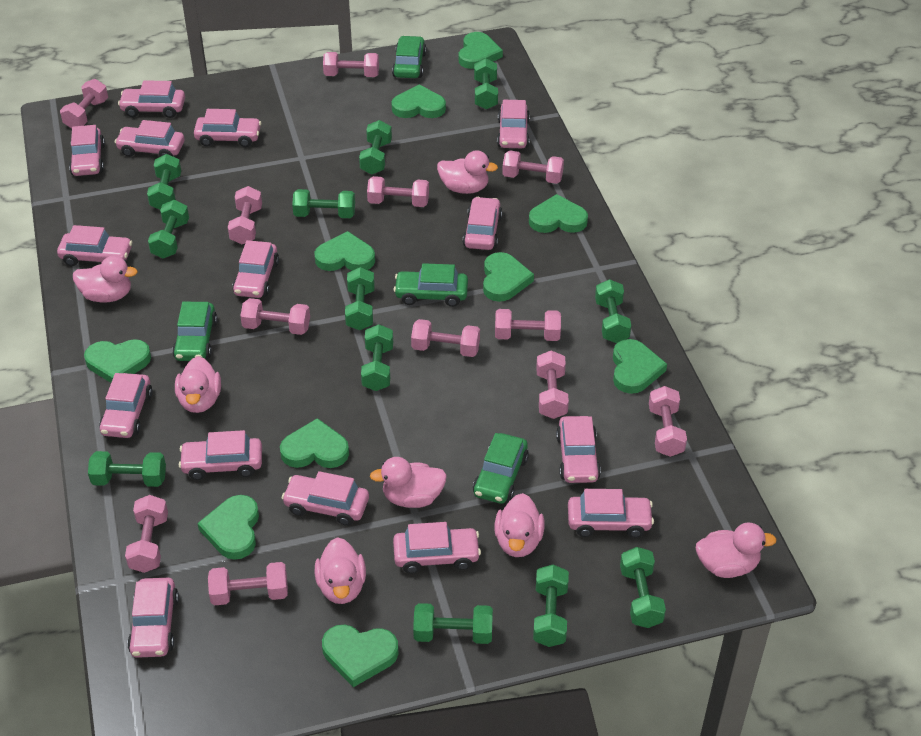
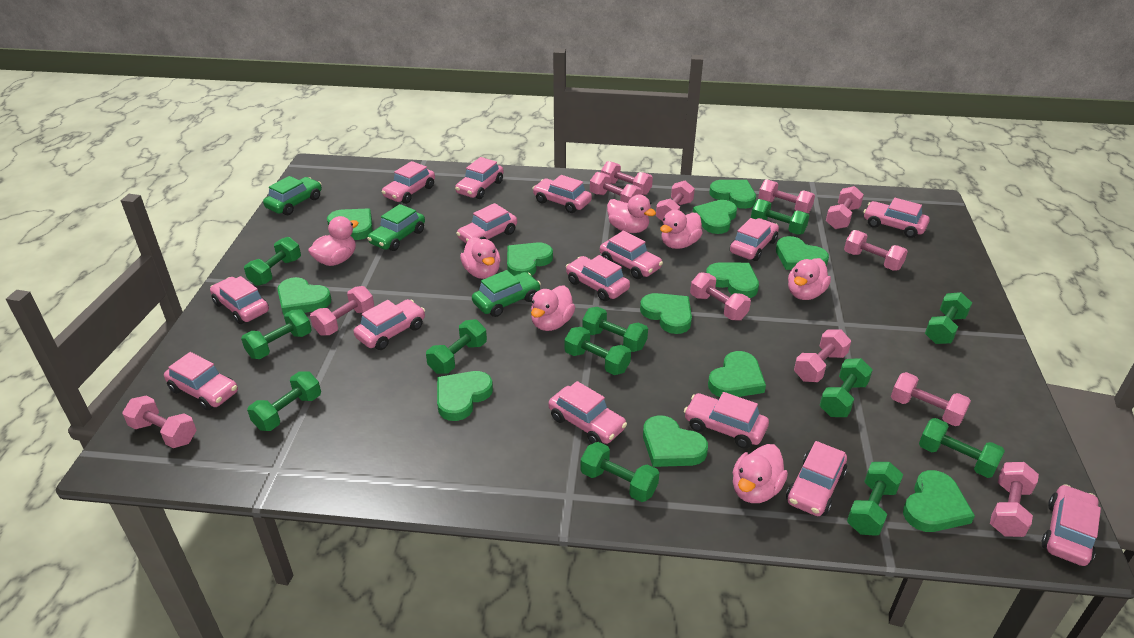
green car: [172,302,218,361] [392,36,426,78] [393,263,468,307] [473,433,529,504] = 4 -> [263,176,322,215] [367,204,425,251] [472,270,541,317] = 3
green heart: [84,339,151,383] [197,495,259,560] [280,418,349,468] [314,231,375,271] [322,625,399,687] [391,84,446,118] [459,32,503,69] [483,252,534,302] [529,194,588,233] [613,339,667,394] = 10 -> [277,277,331,316] [327,208,373,240] [437,371,493,421] [507,242,553,276] [640,293,692,334] [643,415,708,467] [693,200,737,234] [706,262,759,298] [708,351,766,397] [709,180,756,209] [776,236,829,270] [903,470,975,532] = 12

